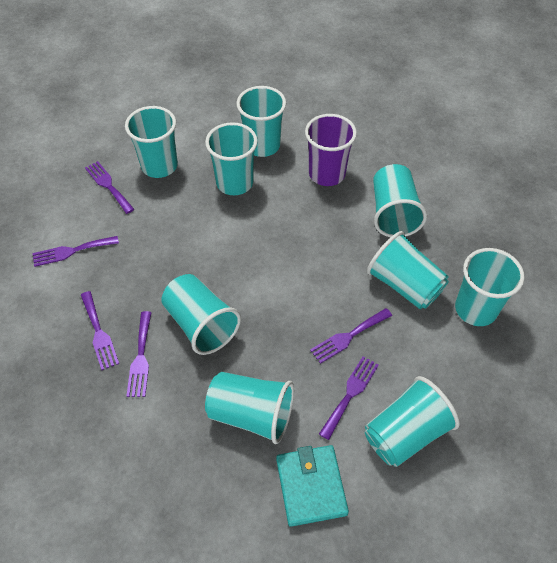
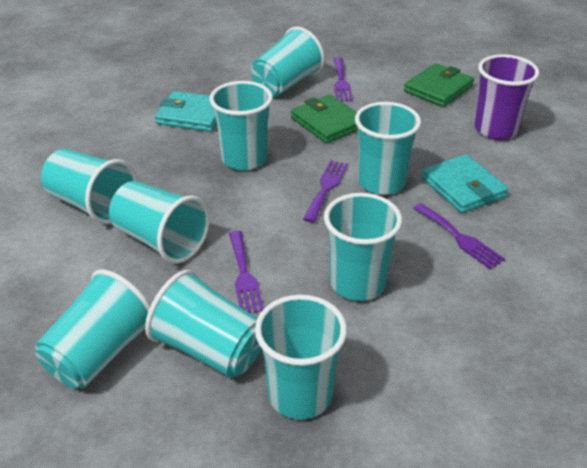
green wallet: none = 0 -> [291,95,358,144] [404,63,474,107] = 2
purple fork: [32,236,119,267] [81,291,119,370] [85,161,134,214] [126,311,152,397] [310,308,392,364] [319,356,379,440] = 6 -> [229,231,264,313] [303,160,348,223] [334,57,353,102] [413,203,505,269] = 4
turquoise wallet: [276,445,349,527] = 1 -> [155,91,217,132] [422,154,508,213] = 2

